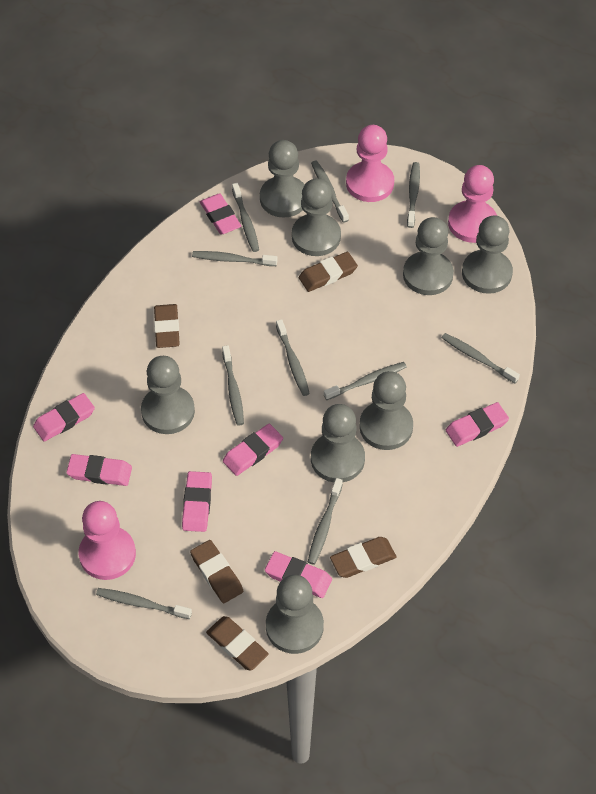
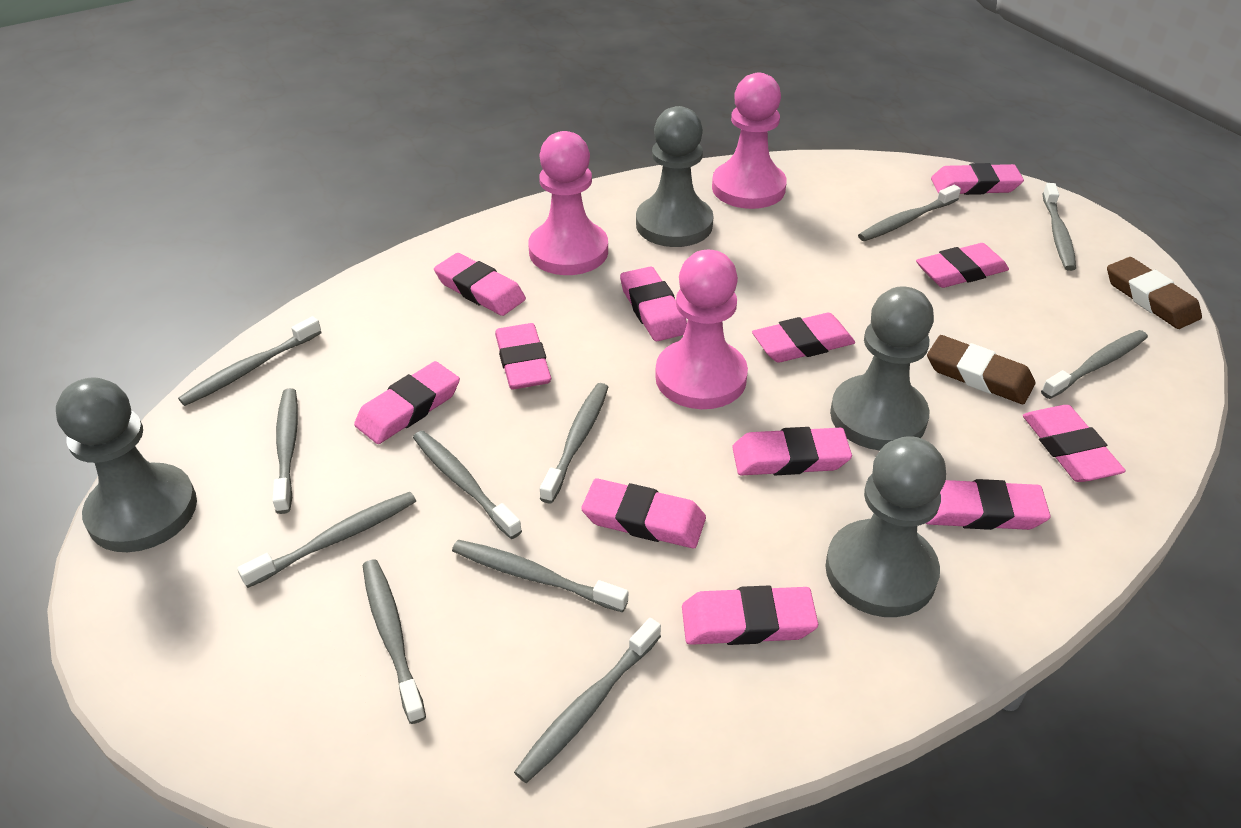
brown eraser: [154,304,180,348] [190,540,243,603] [206,616,269,671] [299,252,358,292] [330,537,396,578] = 5 -> [927,335,1035,405] [1107,257,1202,329] = 2
grey pawn: [141,356,195,434] [260,140,305,218] [266,575,324,654] [292,178,341,256] [311,404,365,482] [359,371,413,450] [403,217,454,295] [462,215,513,294] = 8 -> [56,377,197,552] [636,106,713,247] [825,436,946,617] [830,287,934,450] = 4
grey toothbrush: [96,588,192,619] [192,251,278,266] [222,345,244,425] [232,183,259,252] [276,319,310,396] [308,478,343,565] [311,161,349,223] [324,362,407,400] [407,162,420,228] [442,333,520,383] = 10 -> [178,316,322,406] [237,492,416,588] [272,388,298,514] [363,559,426,724] [413,431,522,539] [452,540,628,613] [514,618,661,783] [540,383,608,503] [858,185,961,241] [1041,330,1148,399] [1042,183,1076,271] = 11
pink eraser: [33,393,95,442] [66,454,132,486] [182,471,212,532] [200,193,241,235] [223,424,283,476] [265,551,332,598] [446,402,509,447] = 7 -> [354,361,460,444] [434,253,526,316] [495,323,551,389] [581,478,706,548] [620,266,687,341] [682,585,818,645] [732,427,852,475] [752,313,855,363] [916,243,1009,288] [926,479,1050,530] [931,163,1024,195] [1023,405,1126,482] = 12

